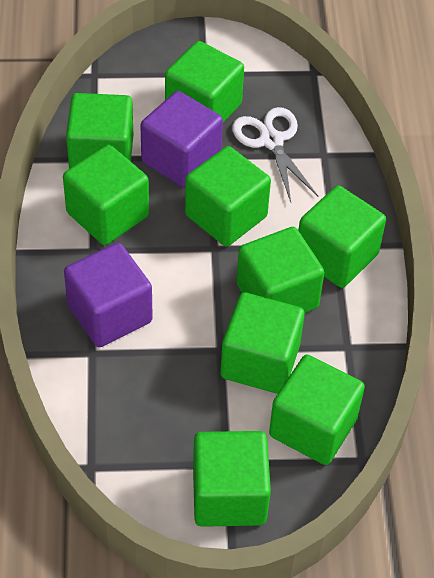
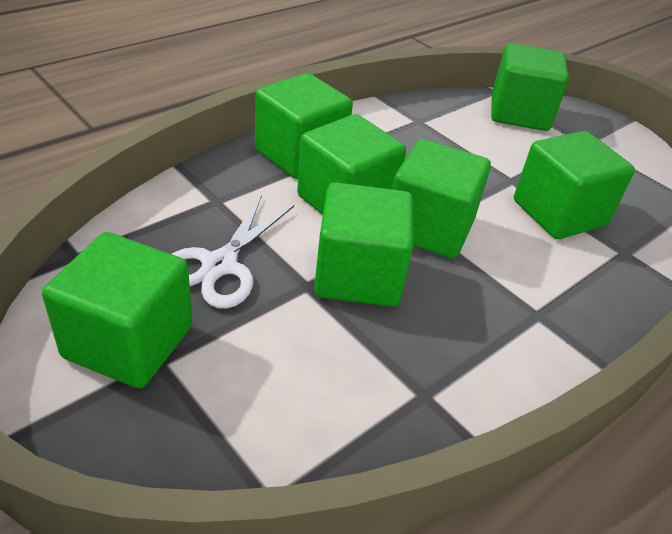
green cube: [63,145,149,245] [66,93,133,169] [165,41,244,122] [185,146,271,247] [193,431,271,527] [221,292,305,394] [236,227,325,313] [269,355,365,465] [298,186,386,288] = 9 -> [42,232,192,388] [255,73,353,179] [297,114,406,215] [314,182,413,307] [392,139,491,258] [491,43,569,131] [514,131,635,239] = 7
purple cube: [64,243,153,347] [140,91,223,188] = 2 -> none = 0

